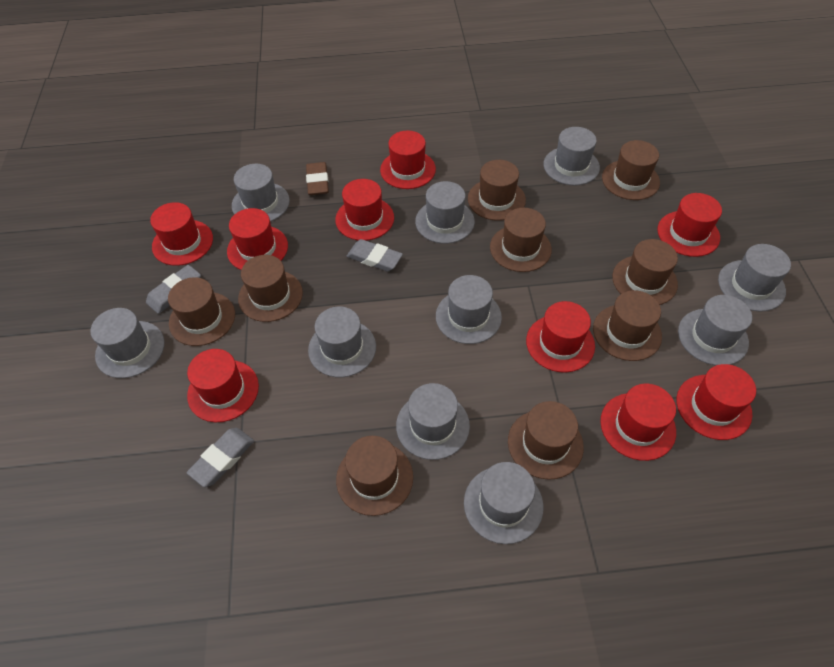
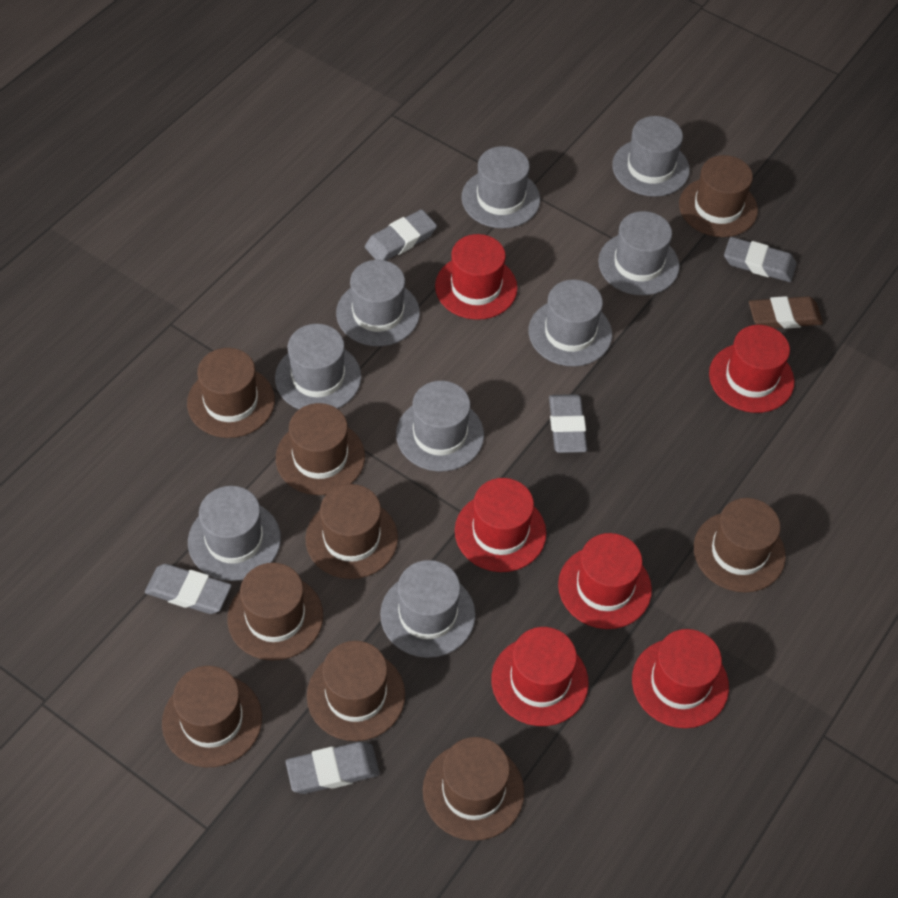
grey eraser: [146,265,201,314] [187,428,254,487] [347,239,403,271] = 3 -> [145,564,232,614] [286,742,380,794] [365,209,437,261] [549,394,587,453] [724,237,797,282] = 5
grey hat: [90,308,164,378] [232,164,290,222] [308,306,376,377] [396,383,470,460] [415,181,475,244] [436,275,502,344] [464,462,544,544] [544,127,600,186] [678,295,752,366] [718,244,791,312] = 10 -> [188,486,281,581] [275,324,361,409] [336,260,420,346] [380,560,475,658] [396,381,484,471] [461,146,540,228] [529,279,612,366] [598,211,680,295] [612,116,690,197] = 9
red hat: [150,202,213,266] [187,349,259,422] [227,208,288,270] [335,179,394,241] [380,131,436,189] [526,301,595,373] [600,384,676,461] [657,193,722,257] [677,364,756,440] = 9 -> [435,234,517,320] [455,478,546,572] [491,627,589,726] [558,533,652,629] [632,629,729,728] [709,325,794,413] = 6

